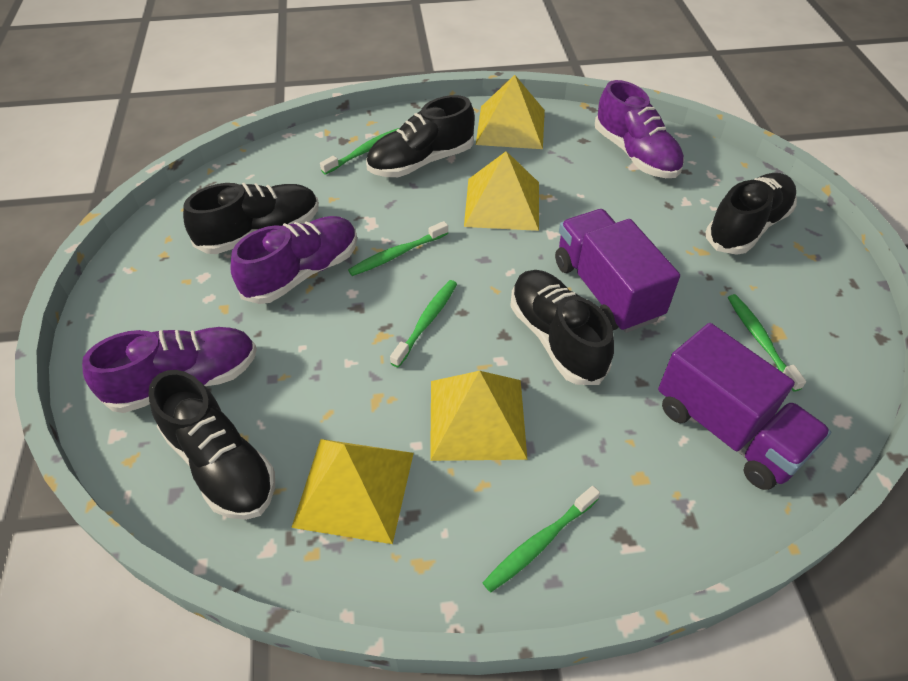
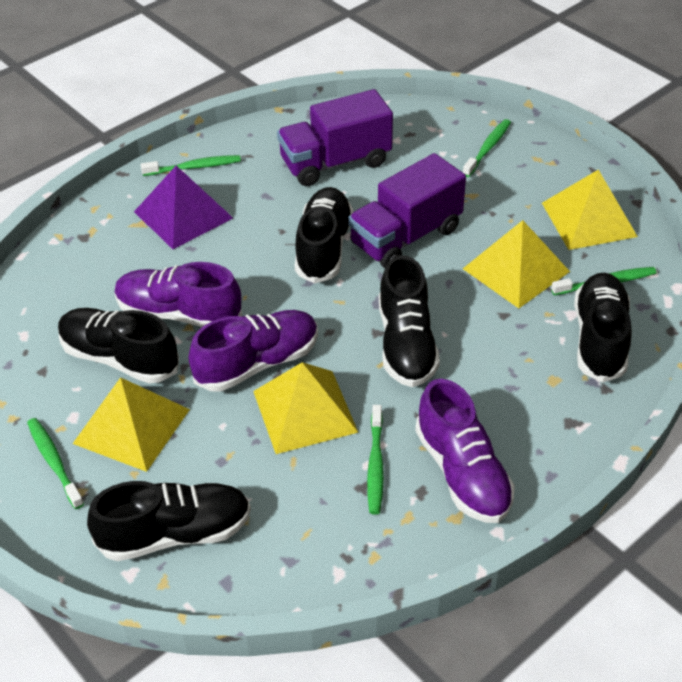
purple pyramid: none = 0 -> [134,166,233,249] = 1

